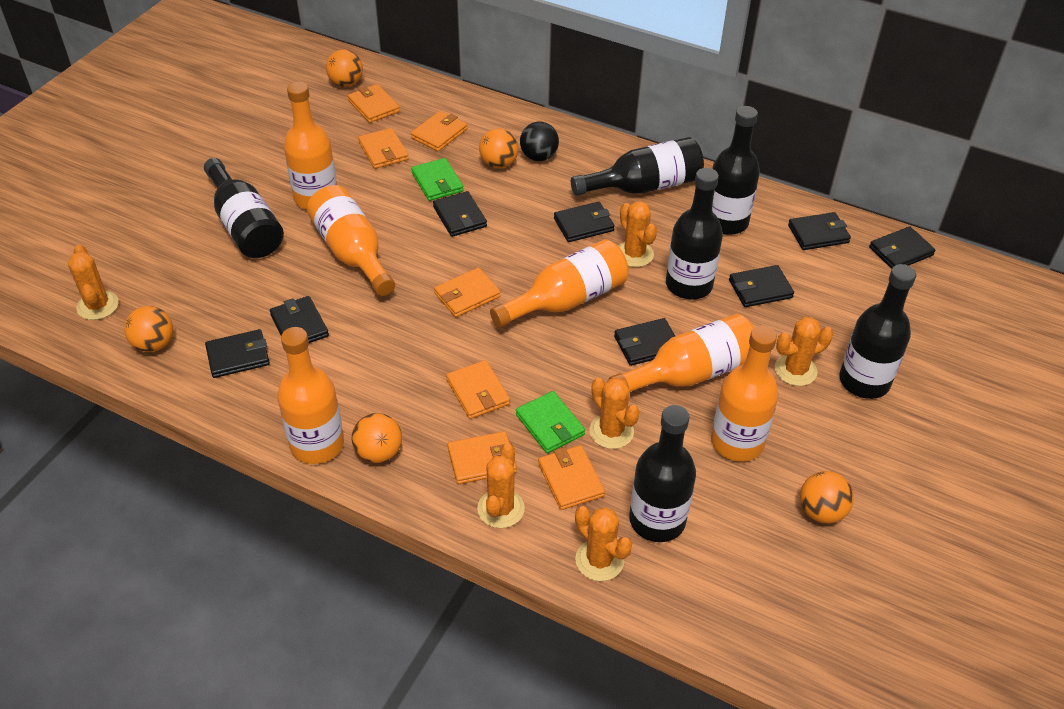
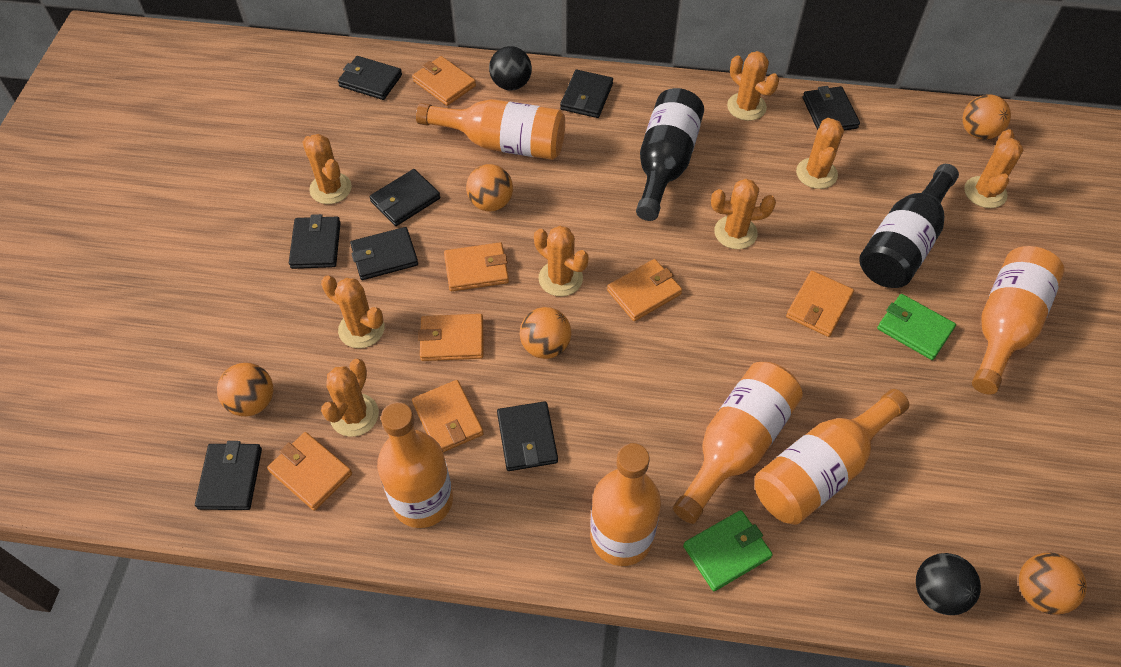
black ball: [520,122,559,161] = 1 -> [489,46,532,90] [916,553,981,615] = 2
black bottle: [204,158,284,258] [571,137,704,196] [629,405,696,542] [666,168,723,299] [712,106,760,235] [839,264,916,399] = 6 -> [636,88,704,221] [859,164,959,288] = 2
orange cactus: [68,245,119,320] [477,443,525,528] [575,506,632,581] [590,378,640,449] [618,201,657,267] [775,317,833,386] = 6 -> [302,134,352,204] [321,275,384,348] [321,359,379,437] [534,226,589,296] [711,179,776,249] [727,51,779,121] [796,118,844,189] [964,129,1023,208] = 8

